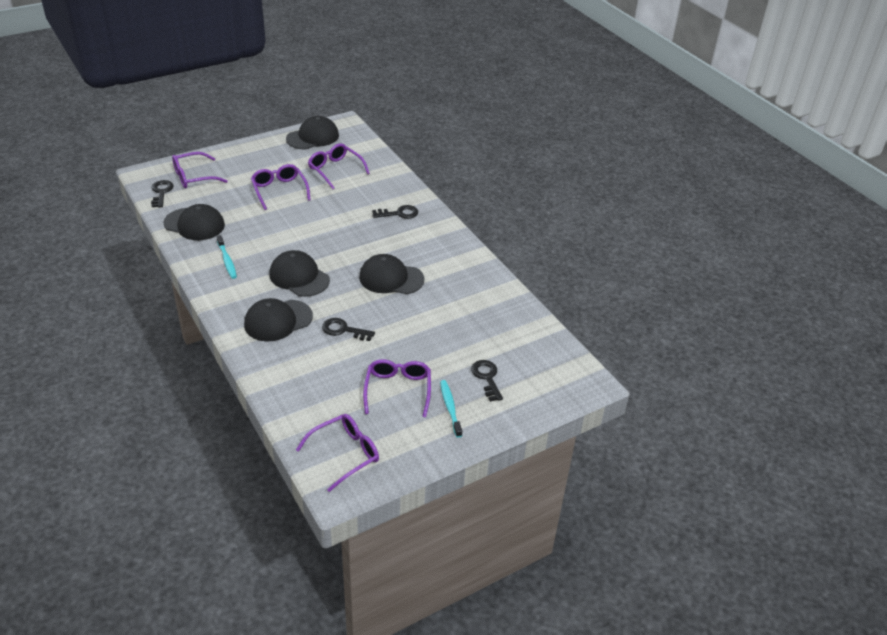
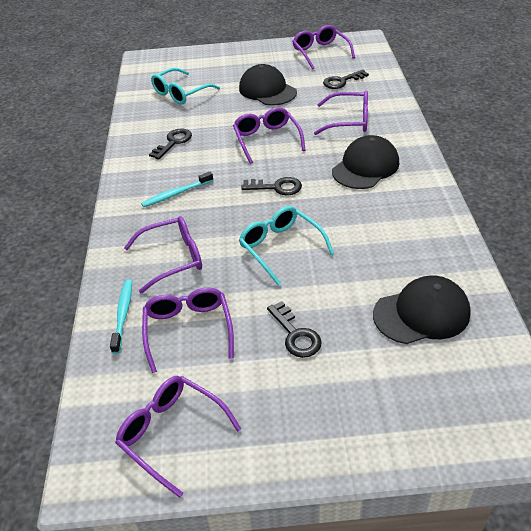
black cap: [163,204,225,240] [244,298,313,341] [269,250,330,297] [286,116,339,150] [359,254,424,294] = 5 -> [239,64,297,106] [332,135,399,189] [373,275,471,344] = 3
purple glasses: [172,152,228,188] [251,164,311,210] [296,414,379,492] [308,143,370,189] [363,359,431,417] = 5 -> [115,376,241,498] [124,216,202,293] [142,287,234,373] [233,107,306,164] [292,25,355,69] [314,90,368,135] = 6
turquoise glasses: none = 0 -> [151,68,220,105] [239,206,334,286] = 2

